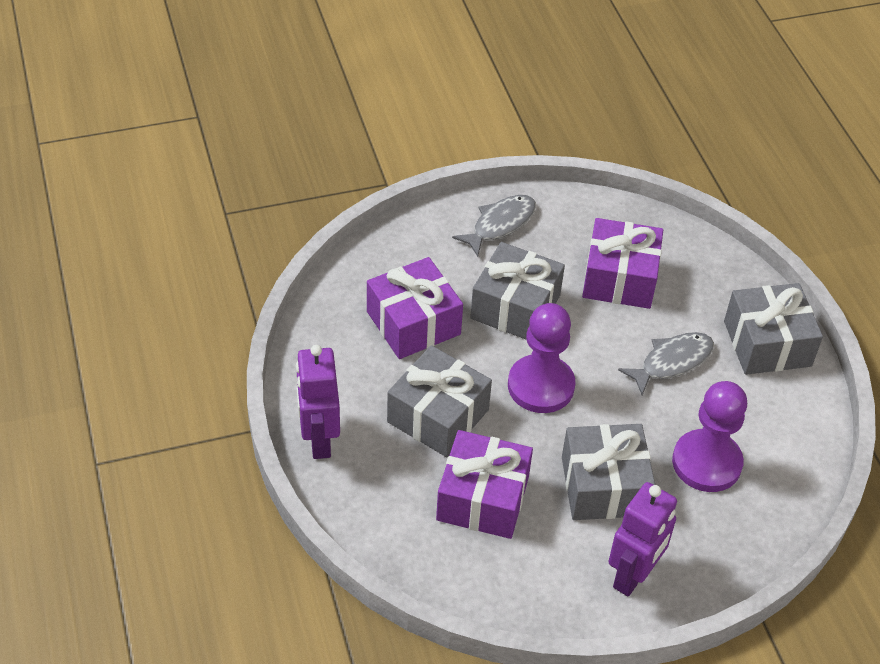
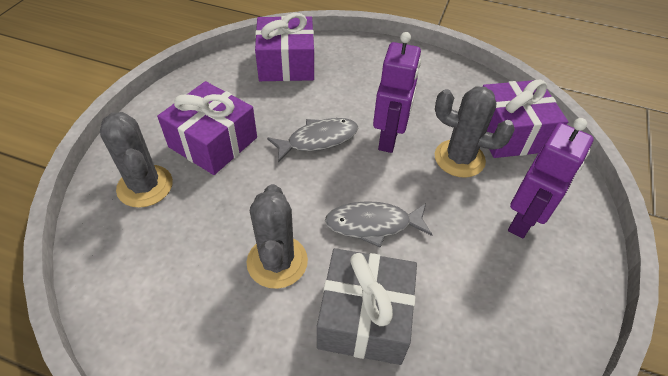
grey cactus: none = 0 -> [100,112,173,208] [247,184,308,289] [435,86,515,178] = 3
grey gift: [387,345,492,457] [470,242,565,339] [562,424,655,520] [724,283,823,375] = 4 -> [317,248,417,365] = 1
purple pawn: [508,303,575,413] [672,381,747,492] = 2 -> none = 0

